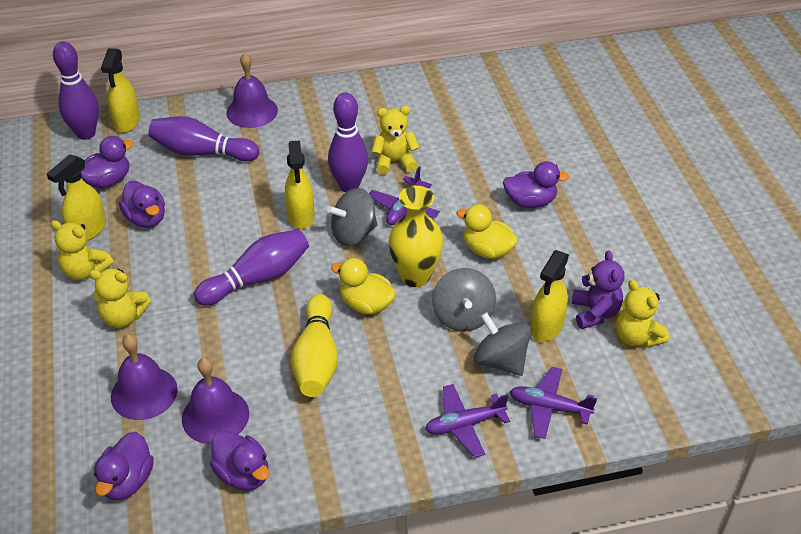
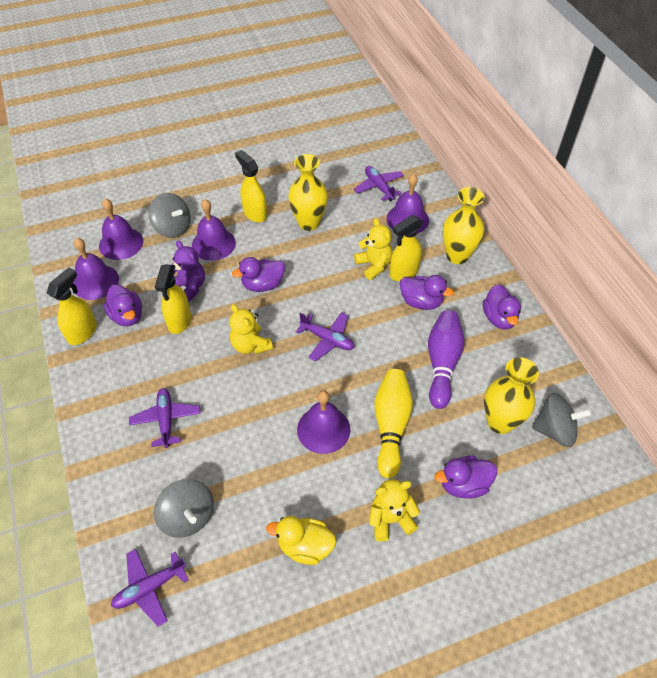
purple bell: [111,334,178,420] [182,358,249,444] [226,53,278,128] = 3 -> [73,238,119,300] [99,198,143,260] [192,199,236,261] [297,390,350,454] [386,174,429,234] = 5
purple bowling pin: [53,41,99,140] [148,116,259,162] [194,229,309,306] [328,92,368,192] = 4 -> [428,310,465,409] = 1
purple plane: [369,167,440,225] [425,384,510,458] [510,367,597,439] = 3 -> [111,549,189,626] [129,388,201,448] [296,312,354,362] [354,166,404,201] = 4
yellow duck: [331,258,396,315] [456,204,518,259] = 2 -> [266,516,336,565] = 1
yellow teddy bear: [51,220,113,280] [89,269,151,328] [372,106,420,175] [616,280,669,348] = 4 -> [229,304,273,354] [354,218,393,280] [369,479,420,542] = 3
yellow vase: [389,186,443,287] = 1 -> [288,154,328,231] [442,187,485,264] [484,357,539,434] = 3

